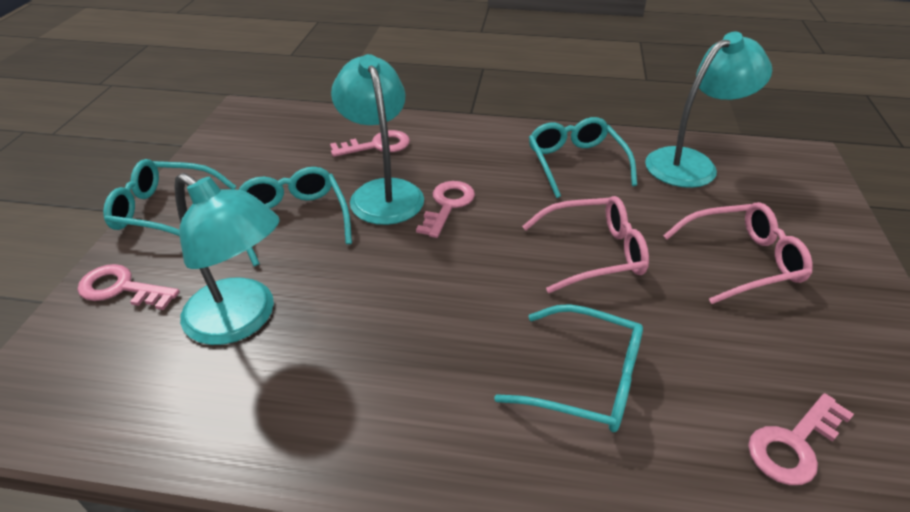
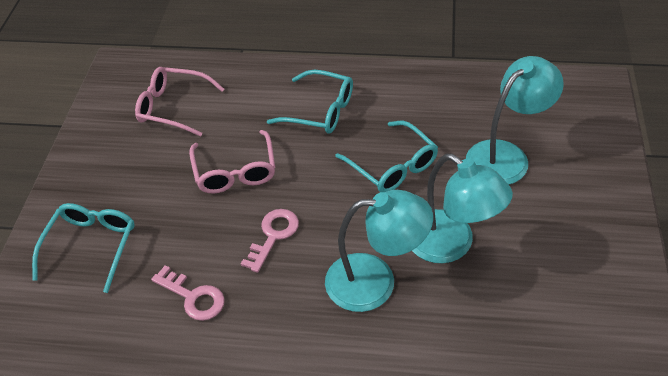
pink key: [77,264,180,310] [330,130,410,157] [416,181,475,238] [748,393,854,485] = 4 -> [151,265,225,321] [241,209,299,273] = 2
turquoise glasses: [103,159,236,236] [239,167,352,266] [494,304,643,432] [529,117,637,198] = 4 -> [32,203,135,293] [267,70,353,134] [335,121,438,192] = 3

